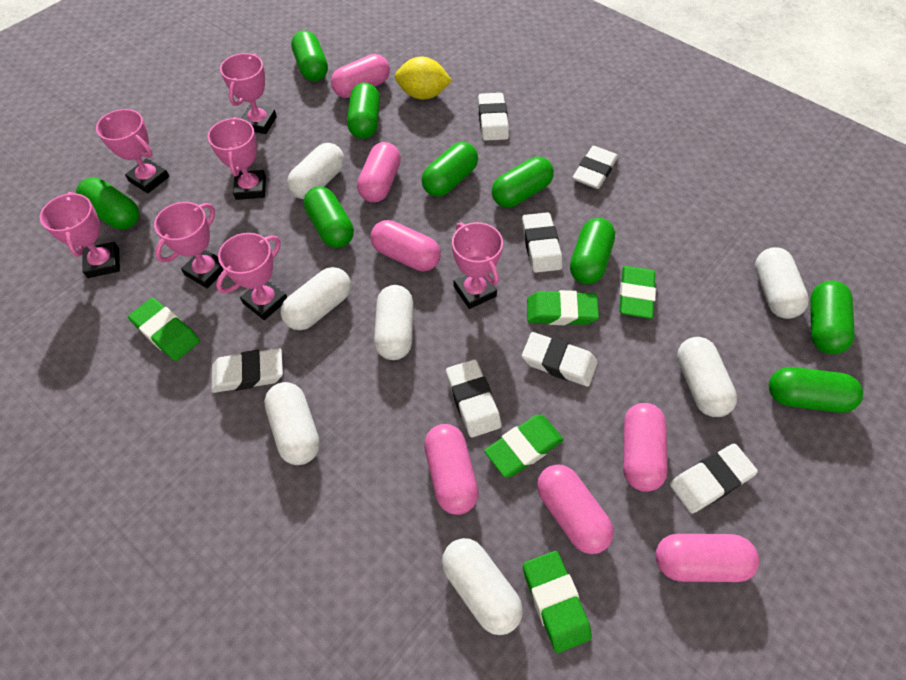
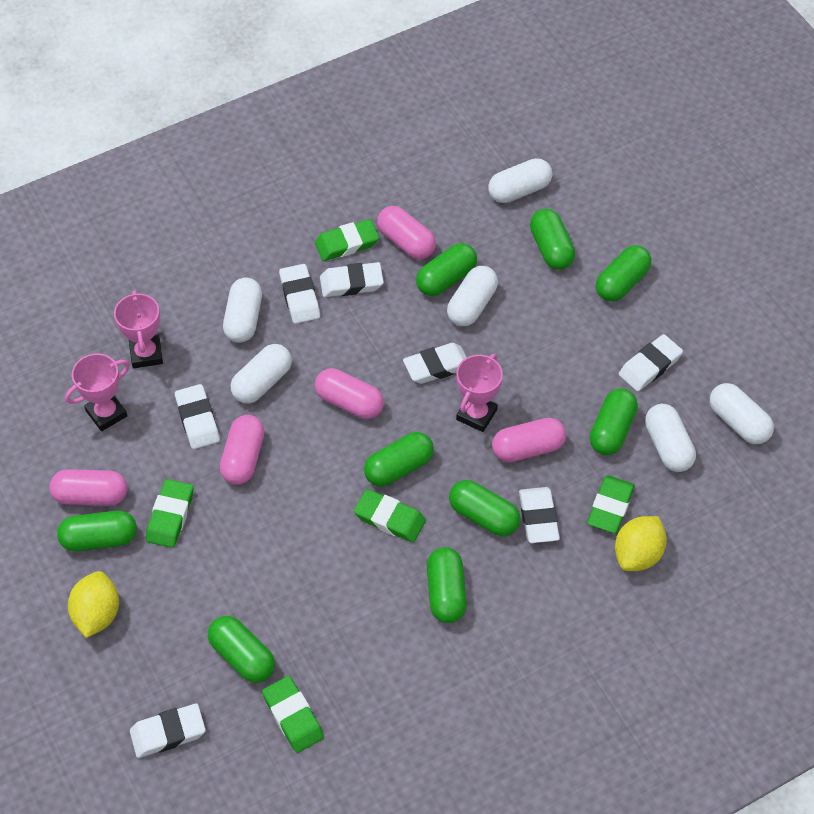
pink capsule: [331,54,390,98] [357,142,401,202] [370,220,441,271] [424,424,479,515] [537,464,614,554] [623,403,668,492] [655,534,759,582] = 7 -> [49,469,128,506] [220,415,265,485] [315,368,384,419] [377,206,436,260] [492,418,566,462] = 5
pink trophy: [40,192,120,278] [96,109,169,193] [154,202,223,288] [208,117,266,200] [216,233,287,320] [220,53,277,134] [452,222,503,309] = 7 -> [65,353,130,431] [114,290,163,368] [456,354,503,432] = 3
white capsule: [264,382,320,465] [280,267,351,330] [287,143,345,199] [374,285,413,360] [442,538,523,635] [677,337,737,417] [755,247,809,319] = 7 -> [223,278,262,343] [231,344,292,404] [447,266,498,326] [488,158,552,203] [645,404,696,472] [710,383,774,444] = 6
yellow lemon: [395,57,452,100] = 1 -> [68,571,119,638] [615,516,667,571] = 2

